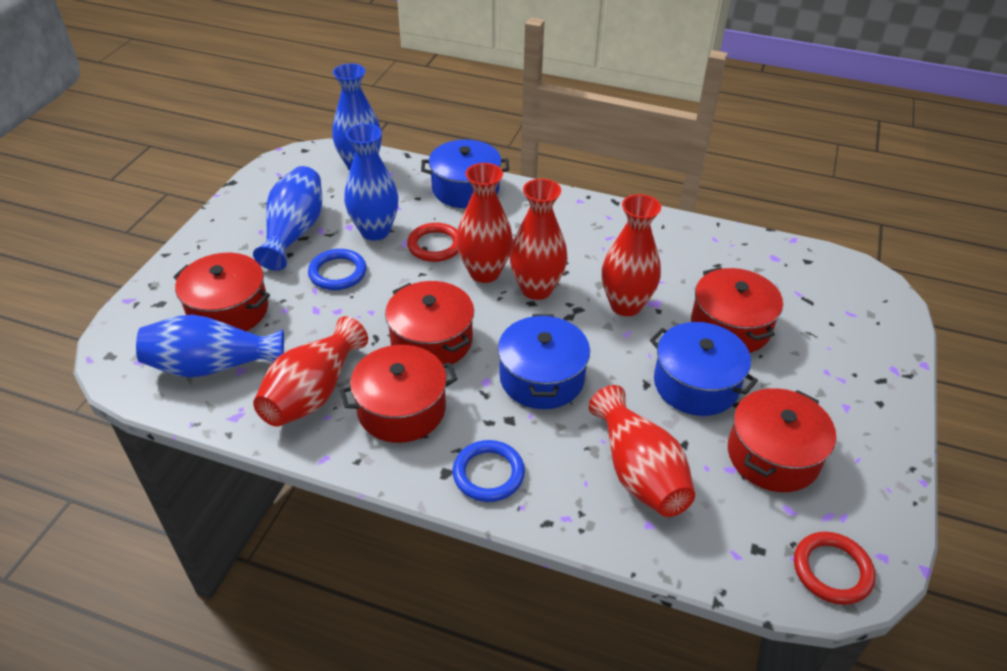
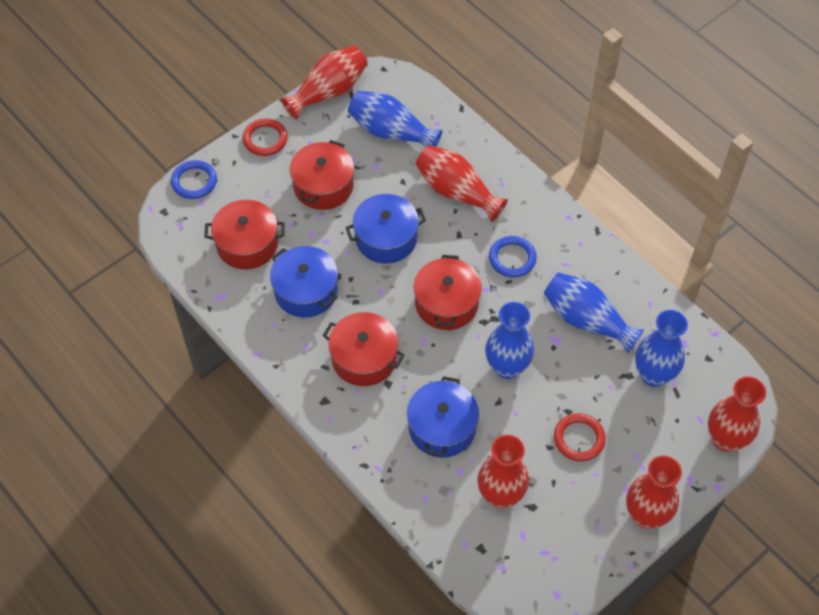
red pot: [173,253,270,331] [340,345,457,443] [385,281,474,364] [691,267,783,353] [728,388,836,492] = 5 -> [204,200,285,269] [290,140,354,210] [322,312,405,386] [414,255,482,330] = 4

